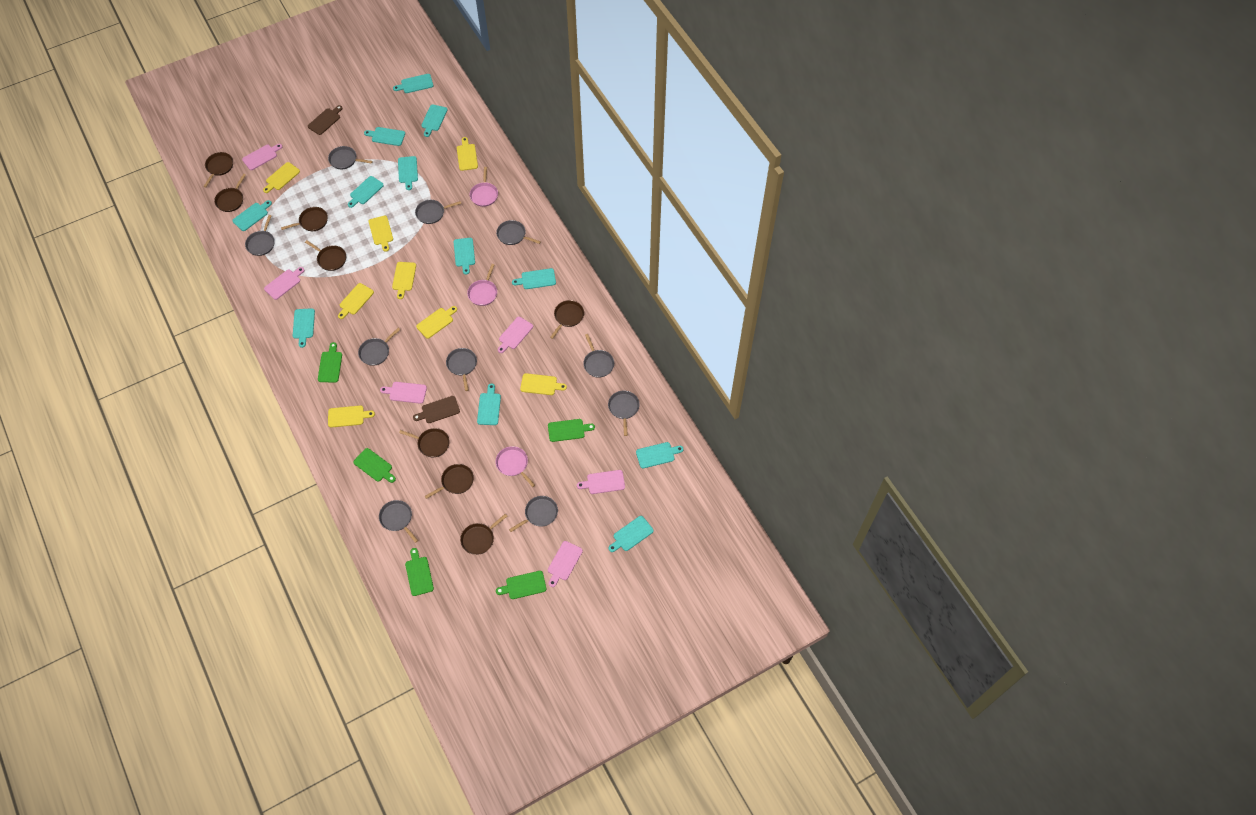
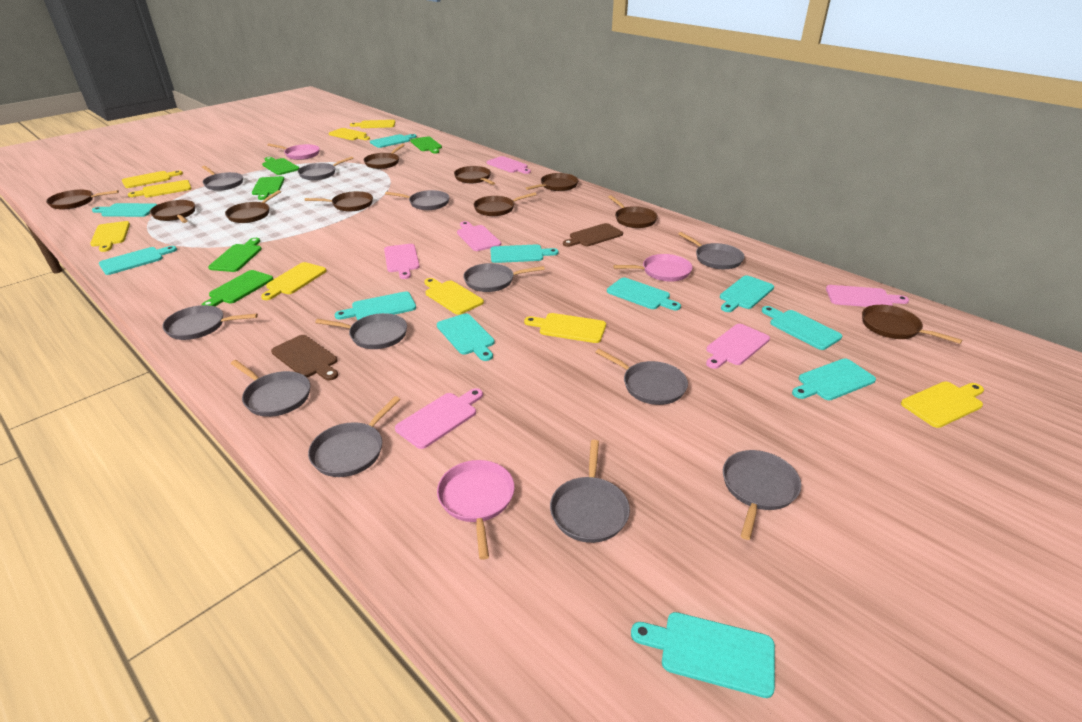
brown pan: [203,152,233,188] [214,174,246,212] [281,207,328,231] [305,240,346,271] [399,428,450,457] [425,464,474,499] [460,514,507,555] [550,300,584,339] = 8 -> [46,189,119,210] [150,200,195,223] [225,190,281,223] [305,191,373,212] [363,144,405,169] [454,166,495,185] [474,192,537,216] [526,173,578,191] [608,195,658,228] [862,305,962,344] = 10
grey pan: [245,215,275,256] [328,146,373,169] [358,328,400,366] [379,500,418,543] [415,200,461,224] [446,348,477,391] [496,220,541,245] [509,496,558,532] [583,334,614,378] [608,390,640,436] = 10 -> [162,305,258,340] [202,166,243,191] [231,360,310,417] [298,157,353,180] [308,396,400,477] [315,313,407,349] [385,190,450,210] [463,263,545,292] [550,440,630,543] [595,349,688,405] [678,232,745,269] [723,450,801,540] = 12
turquoise cutting board: [232,200,272,231] [293,308,315,348] [348,176,384,208] [364,127,405,146] [393,74,433,93] [398,156,418,190] [421,104,447,137] [454,238,475,275] [477,384,501,425] [512,268,556,289] [608,516,654,552] [636,442,683,468] = 12 -> [92,203,157,217] [99,246,177,275] [335,291,416,320] [370,134,417,148] [437,313,495,361] [490,244,559,263] [607,277,681,310] [631,612,775,698] [720,275,774,312] [762,306,842,350] [792,358,876,400] = 11
yellow cutting board: [263,162,300,193] [328,406,375,427] [338,283,374,319] [369,216,393,252] [392,262,416,299] [416,306,457,339] [457,137,478,171] [520,373,567,395] = 8 -> [90,221,130,252] [122,170,183,188] [128,180,192,197] [261,262,327,300] [329,128,370,140] [350,120,395,128] [424,278,484,315] [524,313,606,343] [901,382,984,428] = 9

